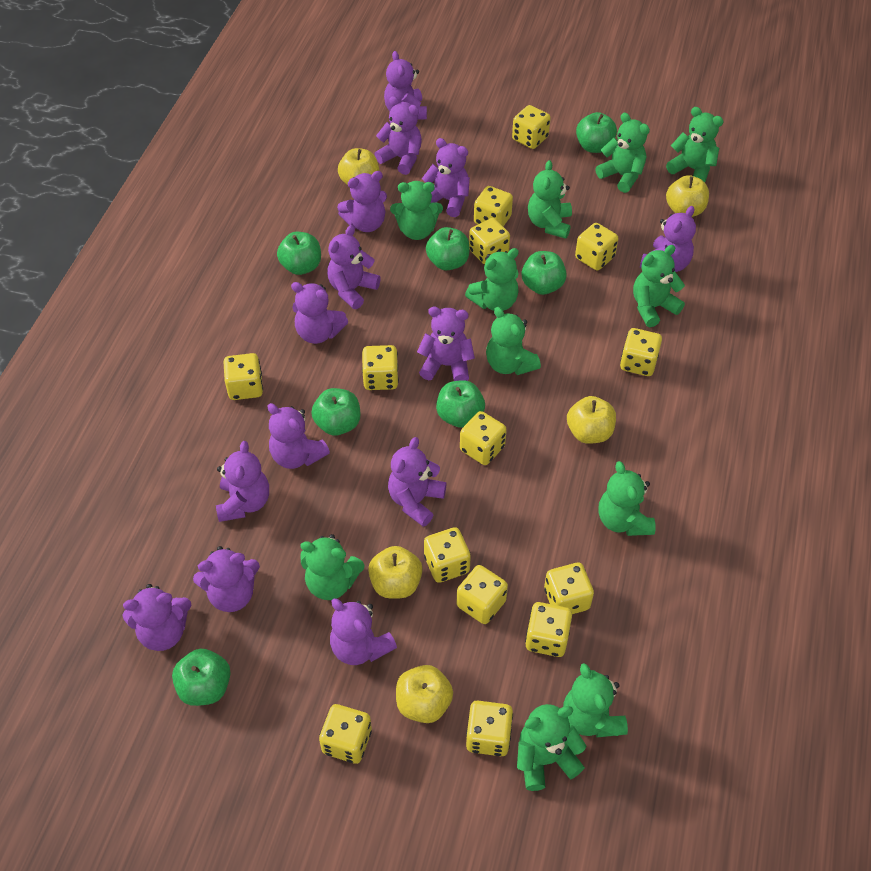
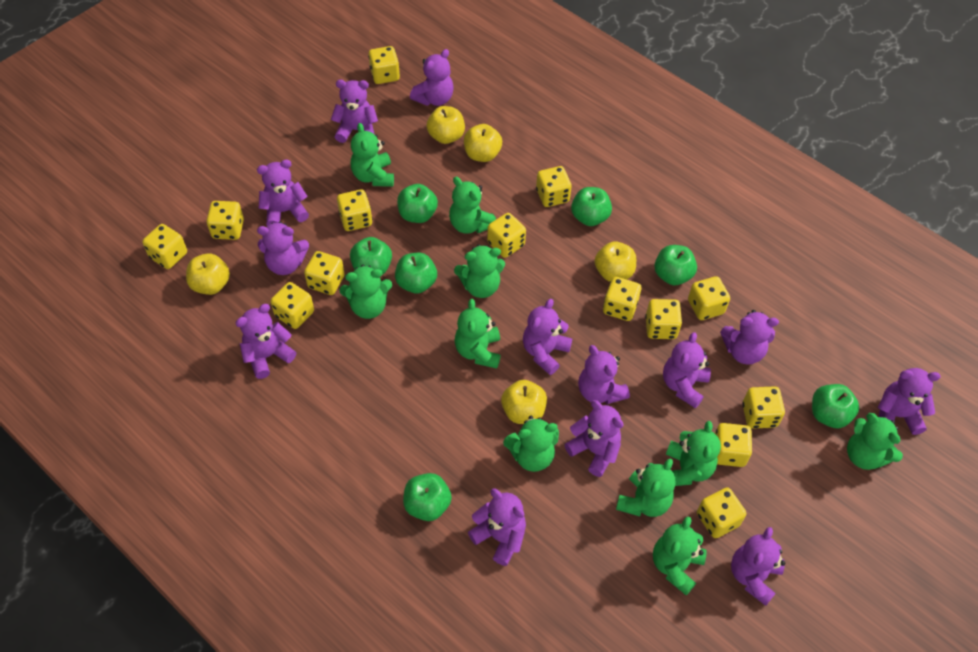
green teddy bear: [300,534,365,600] [390,181,443,240] [465,248,519,311] [486,307,541,375] [517,704,586,791] [528,160,572,239] [563,663,628,737] [595,113,650,193] [598,461,656,536] [633,245,685,327] [666,107,724,182] = 11 -> [339,265,392,319] [351,123,394,187] [449,177,496,234] [454,244,505,298] [455,299,501,369] [503,416,559,472] [616,459,675,517] [653,516,707,595] [666,421,721,486] [847,413,903,470] = 10
purple teddy bear: [122,584,192,651] [193,546,260,612] [216,441,269,522] [267,403,330,469] [291,282,348,344] [327,225,381,309] [330,598,397,665] [337,171,387,232] [374,96,422,175] [384,51,427,119] [388,437,446,527] [417,307,475,381] [422,138,470,217] [640,206,696,272] = 14 -> [236,304,297,379] [257,159,309,226] [257,221,309,275] [331,80,378,143] [410,49,453,106] [468,488,526,566] [523,299,572,375] [565,400,624,477] [578,345,630,404] [663,332,711,408] [720,310,779,365] [731,527,785,606] [878,368,941,435] = 13

